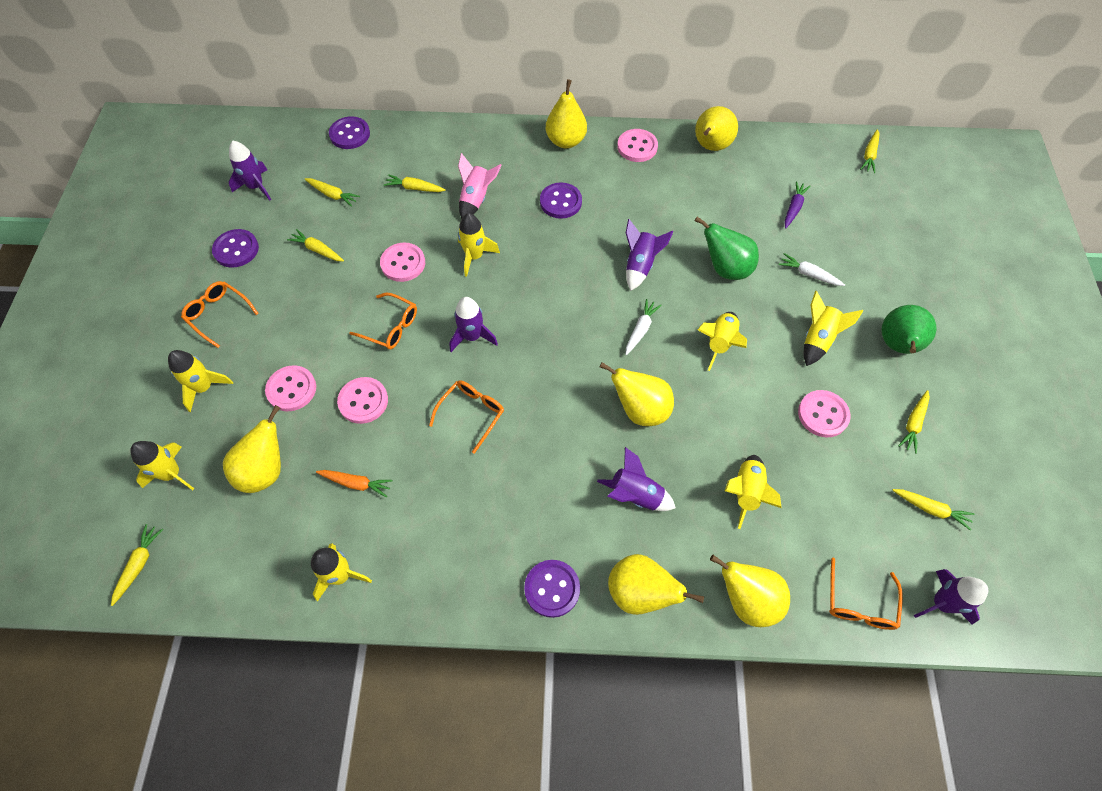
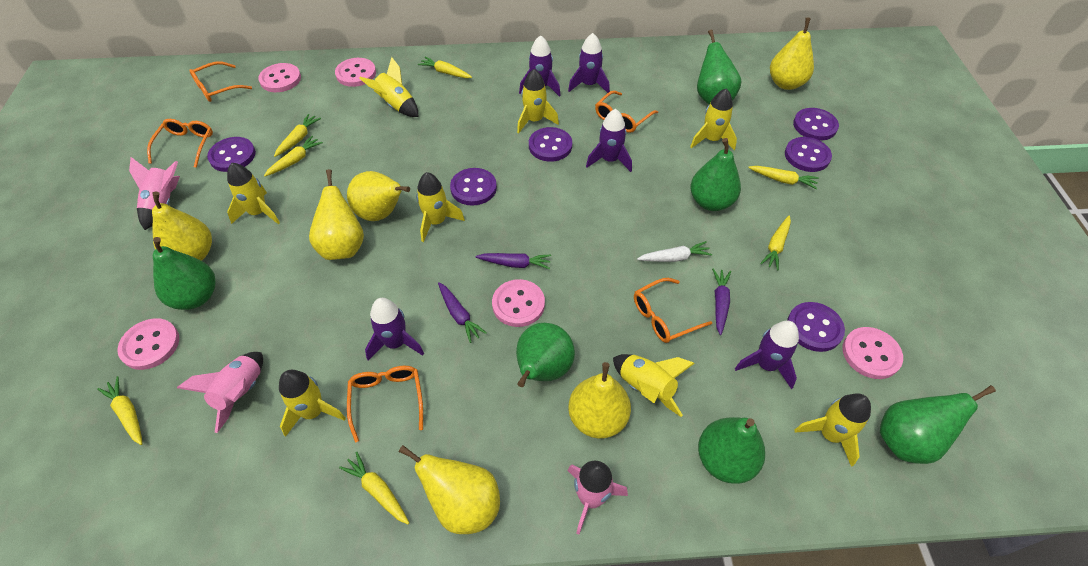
green pear: [695,217,759,280] [881,305,937,354] = 2 -> [153,237,216,310] [516,323,575,387] [690,138,741,211] [697,30,741,105] [698,417,765,484] [880,385,996,464] = 6
orange carrot: [316,470,392,497] = 1 -> none = 0
orange glasses: [181,281,259,348] [349,293,417,349] [429,380,504,454] [829,558,903,630] = 4 -> [147,119,213,168] [189,61,252,102] [347,366,423,442] [595,91,658,133] [634,278,712,343] = 5
pink rocket: [458,153,502,219] = 1 -> [129,157,180,230] [177,352,263,433] [567,461,628,534] = 3
purple button: [212,229,259,267] [329,116,370,149] [524,560,580,618] [540,182,582,219] = 4 -> [207,137,256,172] [450,168,497,206] [529,127,572,162] [785,137,832,172] [787,302,845,352] [793,108,839,141] = 6
purple carrot: [784,181,811,229] = 1 -> [438,282,487,343] [476,253,551,269] [712,269,731,335] = 3
white carrot: [626,299,661,355] [779,253,845,286] = 2 -> [637,241,712,262] = 1
yellow rocket: [130,441,195,490] [168,350,233,412] [311,543,372,601] [458,213,500,277] [697,312,747,371] [725,455,781,529] [804,291,863,366] = 7 -> [227,163,280,224] [279,370,346,437] [359,57,418,117] [416,172,465,242] [517,69,559,134] [613,354,695,417] [690,89,737,150] [795,394,871,467] = 8

